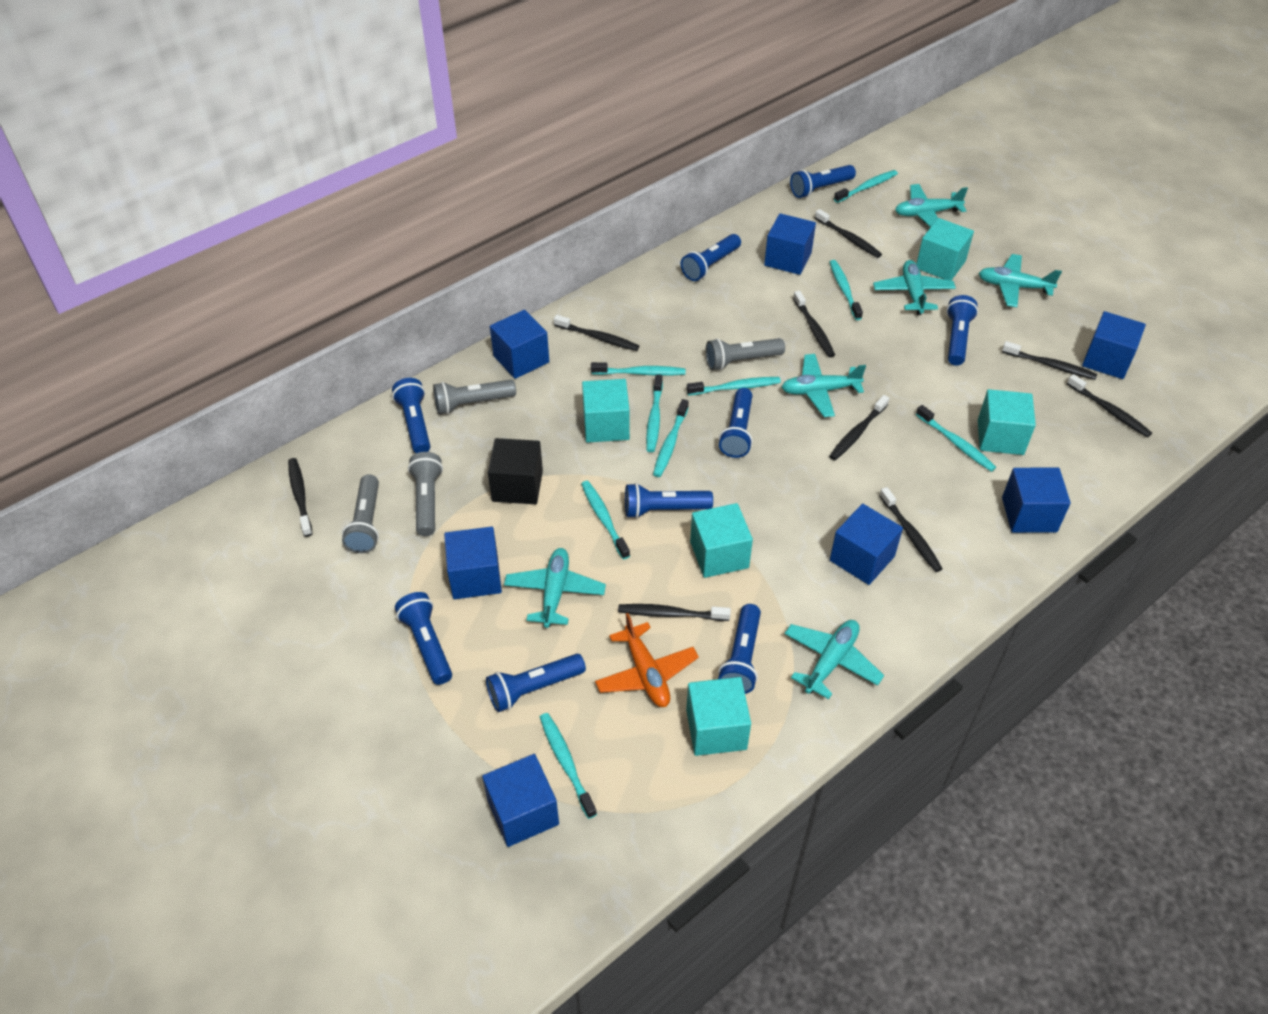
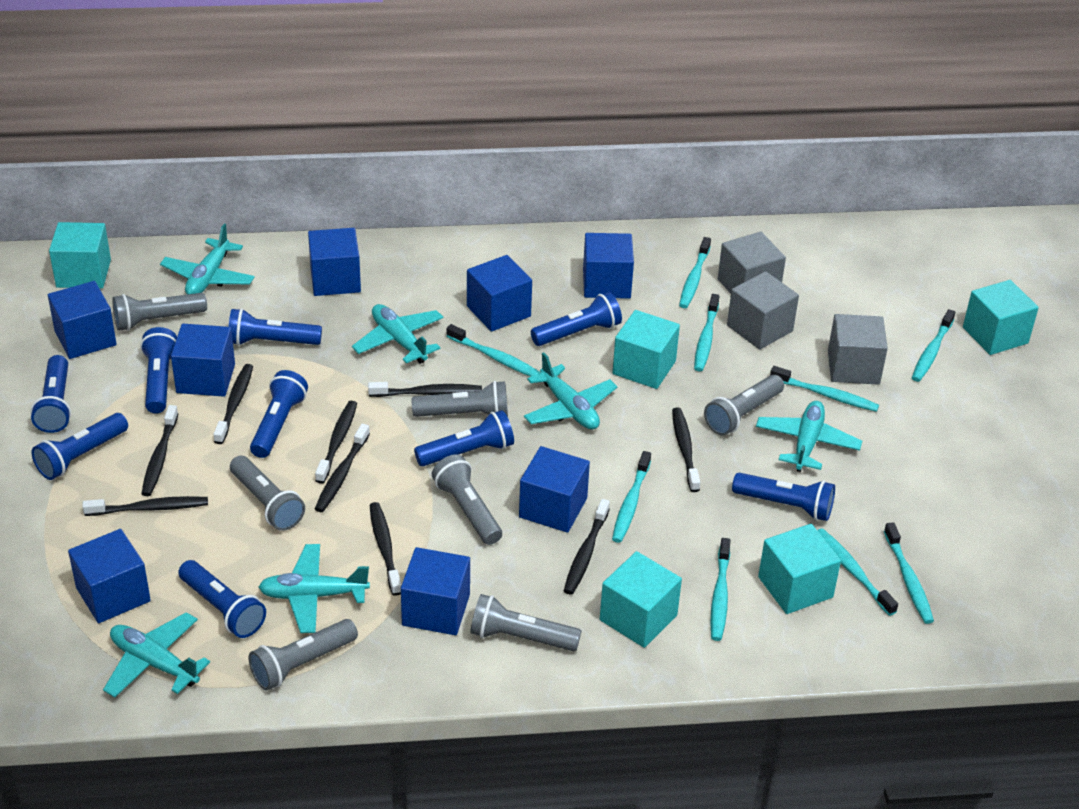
black cube: [488,438,543,504] = 1 -> none = 0
blue cube: [444,527,502,599] [482,754,559,847] [490,310,549,379] [764,213,816,275] [830,504,903,585] [1002,467,1071,533] [1082,311,1146,379] = 7 -> [48,281,116,359] [68,529,151,623] [171,324,235,397] [308,228,361,296] [401,547,470,635] [467,255,532,332] [519,446,590,533] [583,233,634,299] = 8
grey cube: none = 0 -> [718,232,786,294] [727,271,799,349] [828,314,888,385] = 3
grey flashlight: [342,474,379,553] [408,452,443,536] [433,380,516,414] [705,338,785,370] = 4 -> [112,293,207,331] [230,456,305,531] [248,619,358,690] [412,381,508,417] [432,454,502,545] [470,594,581,651] [704,375,784,435] = 7
orange plane: [595,613,699,707] = 1 -> none = 0

